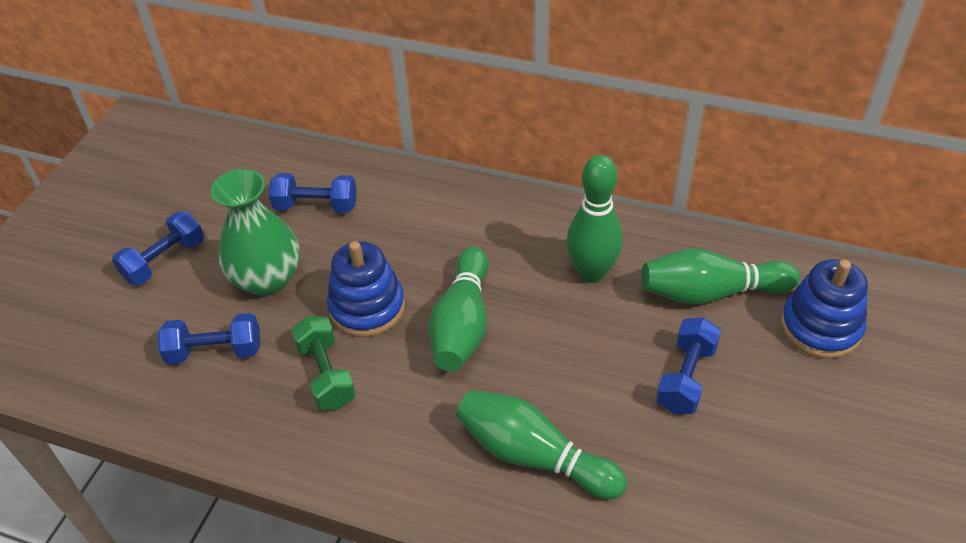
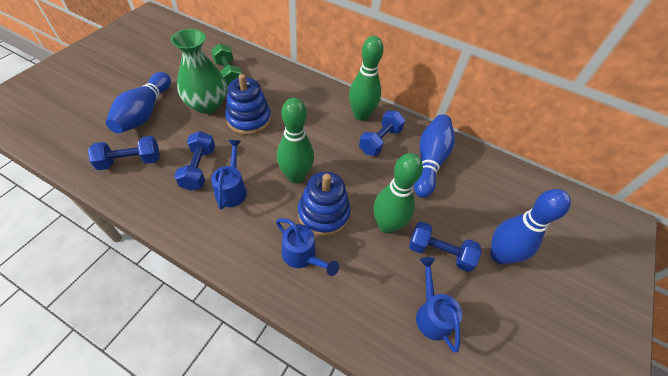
blue bowling pin: none = 0 -> [106,72,171,134] [414,114,455,198] [490,189,571,264] = 3
blue watering can: none = 0 -> [211,140,247,210] [276,218,339,276] [416,257,462,353] = 3
green bowling pin: [428,246,488,371] [456,390,627,499] [567,155,623,283] [641,248,800,305] = 4 -> [277,98,314,183] [349,36,384,121] [373,153,423,234] = 3

